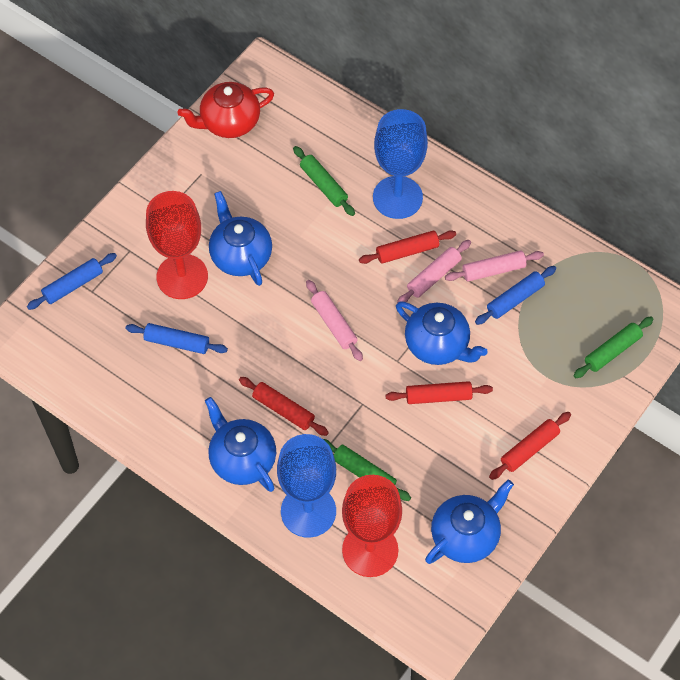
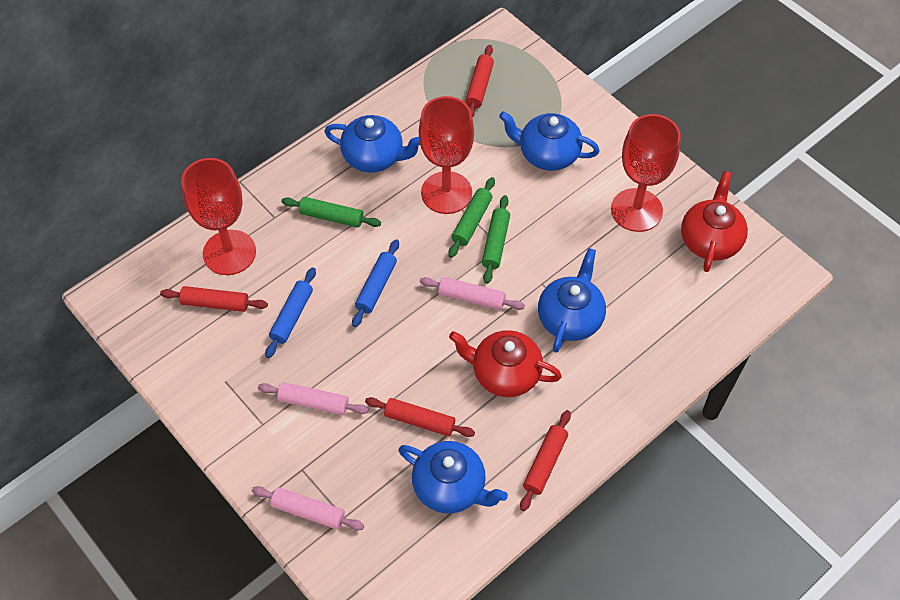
blue goblet: [277,434,336,538] [373,109,428,219] = 2 -> none = 0
blue rolling pin: [27,253,117,310] [125,323,228,354] [475,266,556,325] = 3 -> [265,267,316,358] [352,239,399,327] = 2
red goblet: [146,191,208,299] [342,475,402,577] = 2 -> [181,158,256,275] [419,96,474,214] [611,114,681,232] = 3
red teapot: [178,82,274,138] = 1 -> [449,330,562,397] [681,171,748,272] = 2

